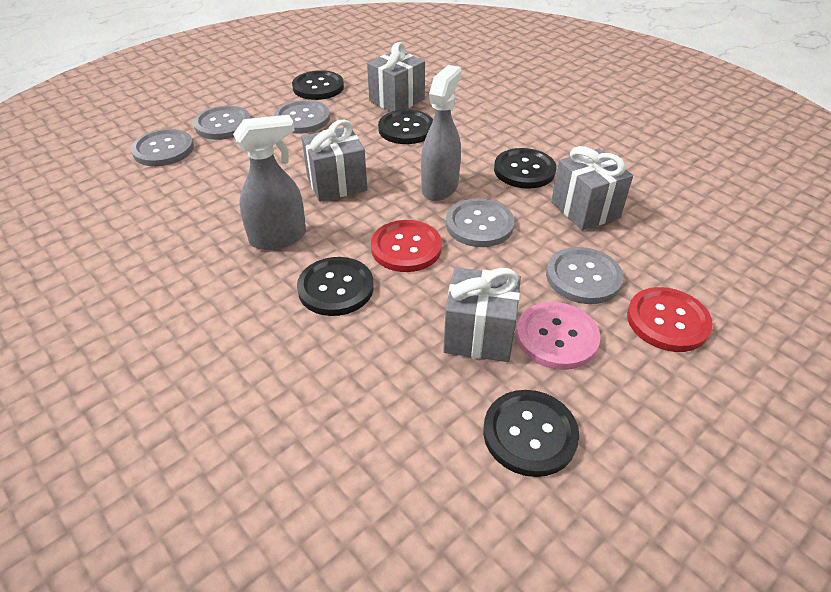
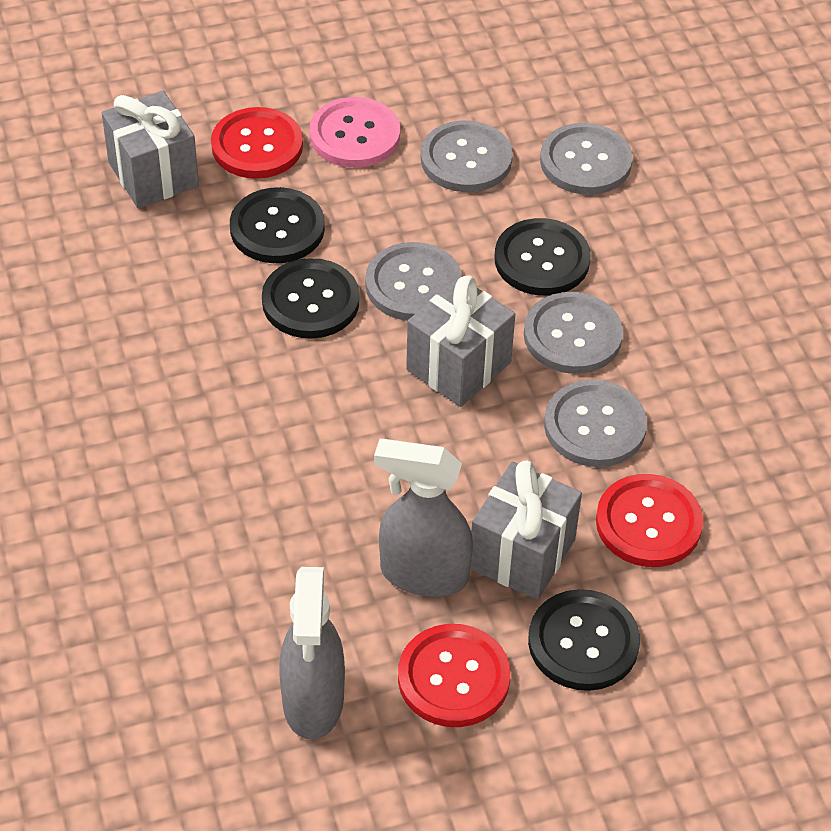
black button: [292,70,344,100] [297,257,374,316] [378,109,433,144] [483,390,579,477] [494,148,556,189] = 5 -> [230,187,325,263] [262,258,360,339] [495,218,591,296] [528,589,640,691] = 4
grey gift: [301,120,367,202] [367,42,425,112] [443,267,521,362] [551,146,633,230] = 4 -> [102,91,199,208] [406,275,515,407] [470,461,582,600] = 3
red button: [371,220,442,272] [627,287,713,352] = 2 -> [211,107,303,179] [398,624,511,727] [596,474,703,567] = 3

